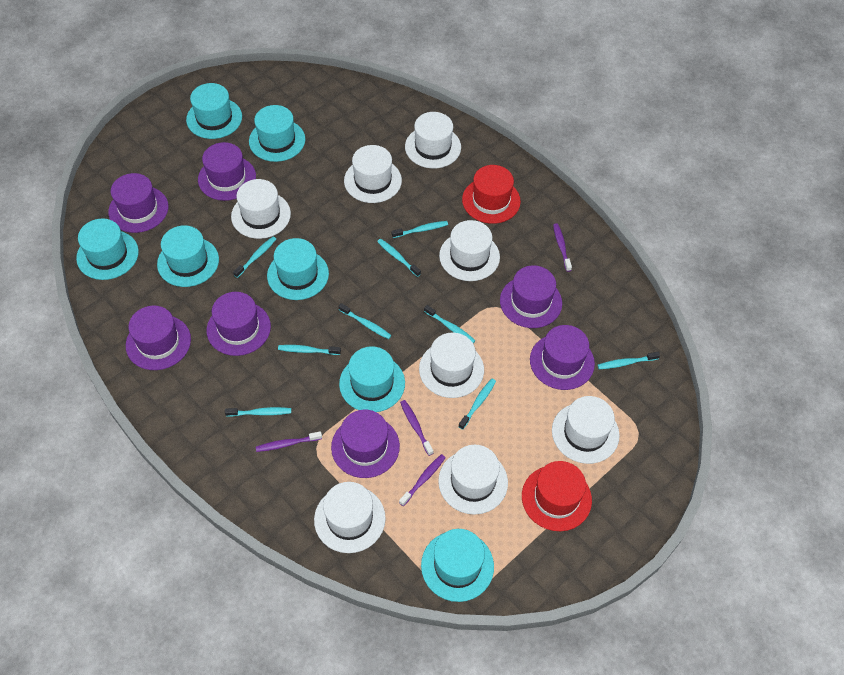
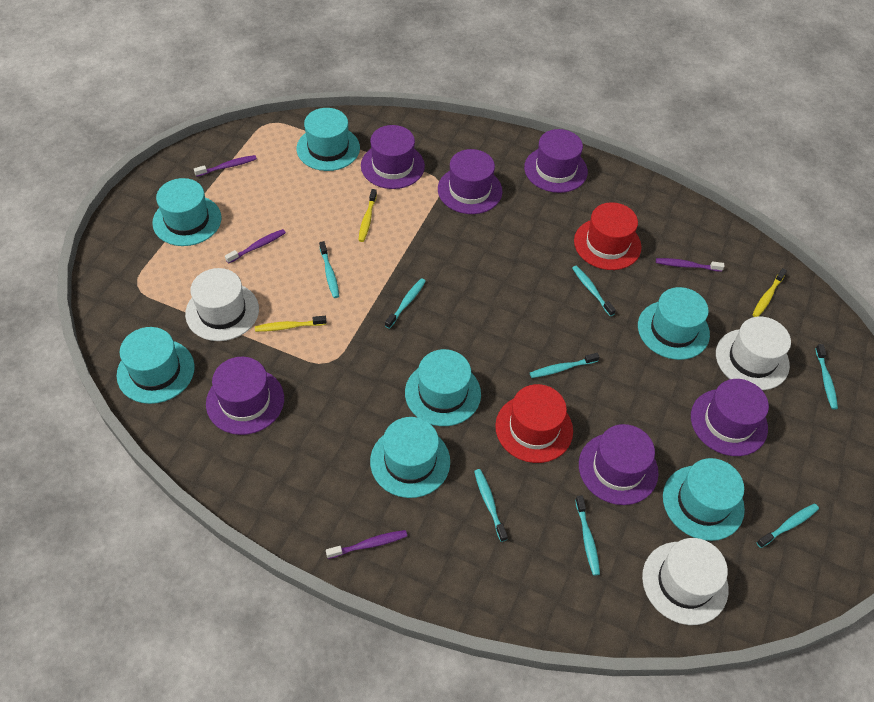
purple hat: [108,173,169,233] [126,306,191,370] [198,142,256,201] [207,292,271,356] [331,410,400,478] [500,265,562,328] [530,325,595,390] = 7 -> [206,357,284,435] [361,125,425,189] [438,149,502,214] [524,129,588,193] [579,424,659,505] [691,379,769,456] = 6
turquoise toothbrush: [225,407,291,417] [233,237,276,278] [278,345,341,355] [338,303,392,339] [377,239,421,277] [392,221,448,238] [424,305,476,343] [458,379,496,430] [598,352,660,369] = 9 -> [319,241,339,298] [385,278,426,329] [474,469,508,542] [530,353,599,378] [572,265,616,316] [575,495,600,576] [756,504,819,548] [815,344,838,409] = 8
white hat: [231,179,291,239] [314,482,386,553] [344,145,402,203] [405,112,461,169] [419,333,484,398] [438,445,508,515] [439,220,500,281] [552,396,620,464] = 8 -> [185,268,259,341] [642,538,728,625] [716,317,791,390] = 3
yellow toothbrush: none = 0 -> [255,316,327,332] [358,189,377,242] [752,268,787,317] = 3

